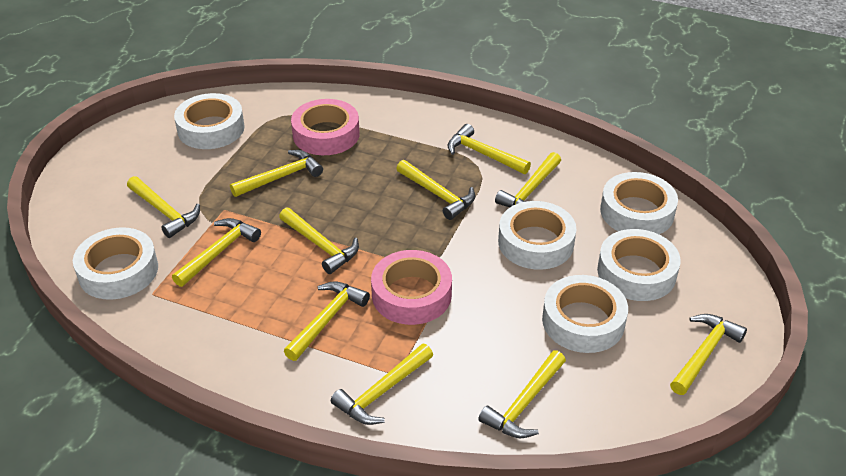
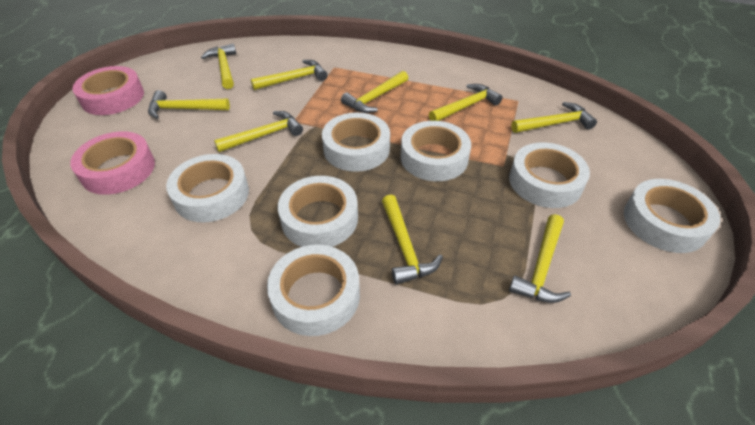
white tape: [73,227,158,300] [174,93,245,149] [498,201,577,270] [542,275,628,353] [597,229,681,301] [600,172,678,234] = 6 -> [166,154,249,222] [267,245,360,336] [278,176,358,247] [322,113,390,172] [401,121,471,181] [509,142,590,208] [624,179,720,253] = 7
yellow hammer: [127,176,200,238] [172,218,261,287] [230,150,323,197] [279,208,359,274] [284,281,370,361] [331,344,433,425] [396,160,475,220] [447,124,531,174] [478,350,566,438] [495,152,561,207] [670,314,747,395] = 11 -> [148,90,230,119] [201,43,236,89] [214,111,303,152] [251,60,327,90] [341,71,408,113] [382,195,443,285] [429,84,503,121] [509,214,571,303] [511,102,597,133] = 9

